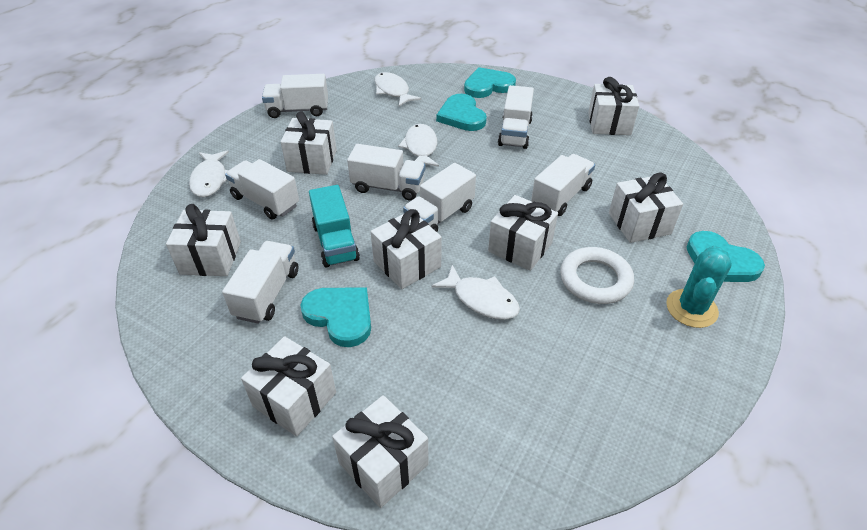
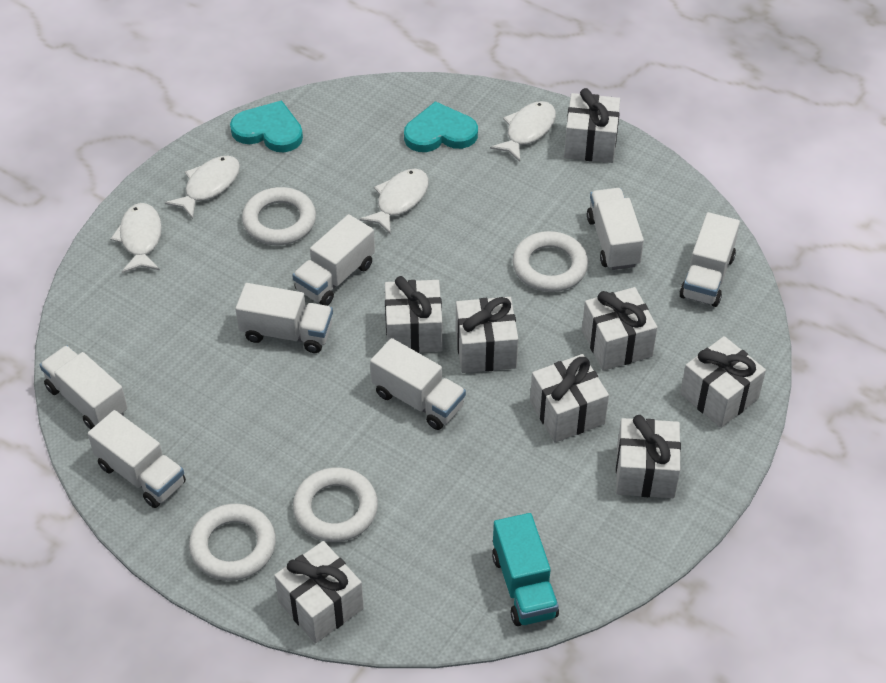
turquoise cactus: [666,245,732,328] = 1 -> none = 0
turquoise heart: [301,287,371,347] [436,94,487,131] [464,67,516,98] [686,231,765,282] = 4 -> [230,100,303,152] [404,101,478,152] = 2
white ring: [560,247,634,304] = 1 -> [189,504,276,581] [242,187,316,245] [293,467,378,542] [512,231,588,292] = 4

